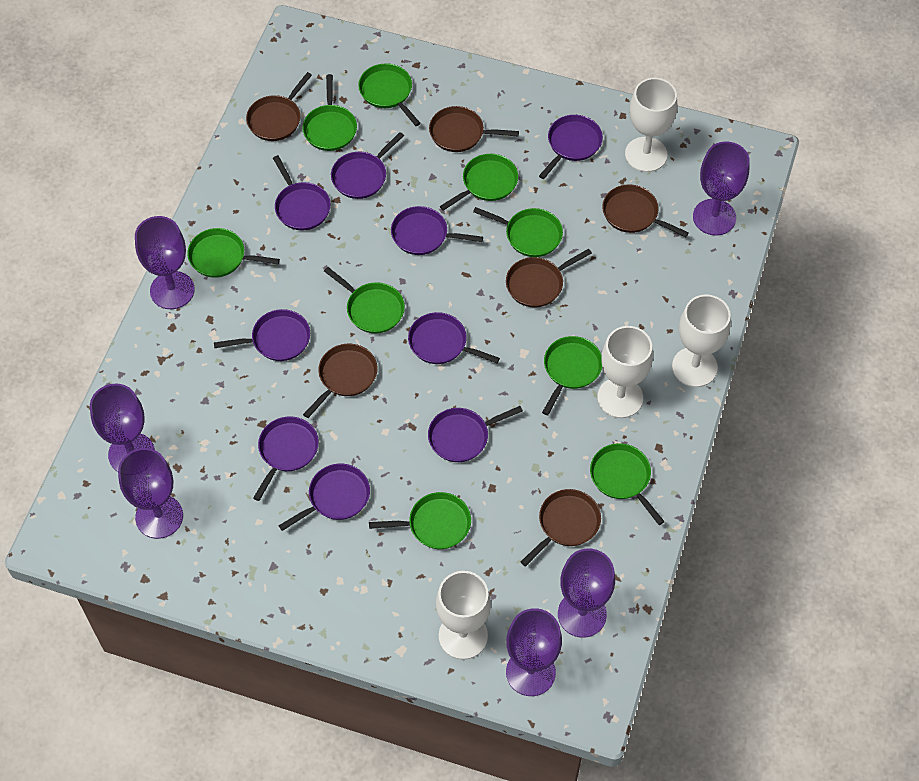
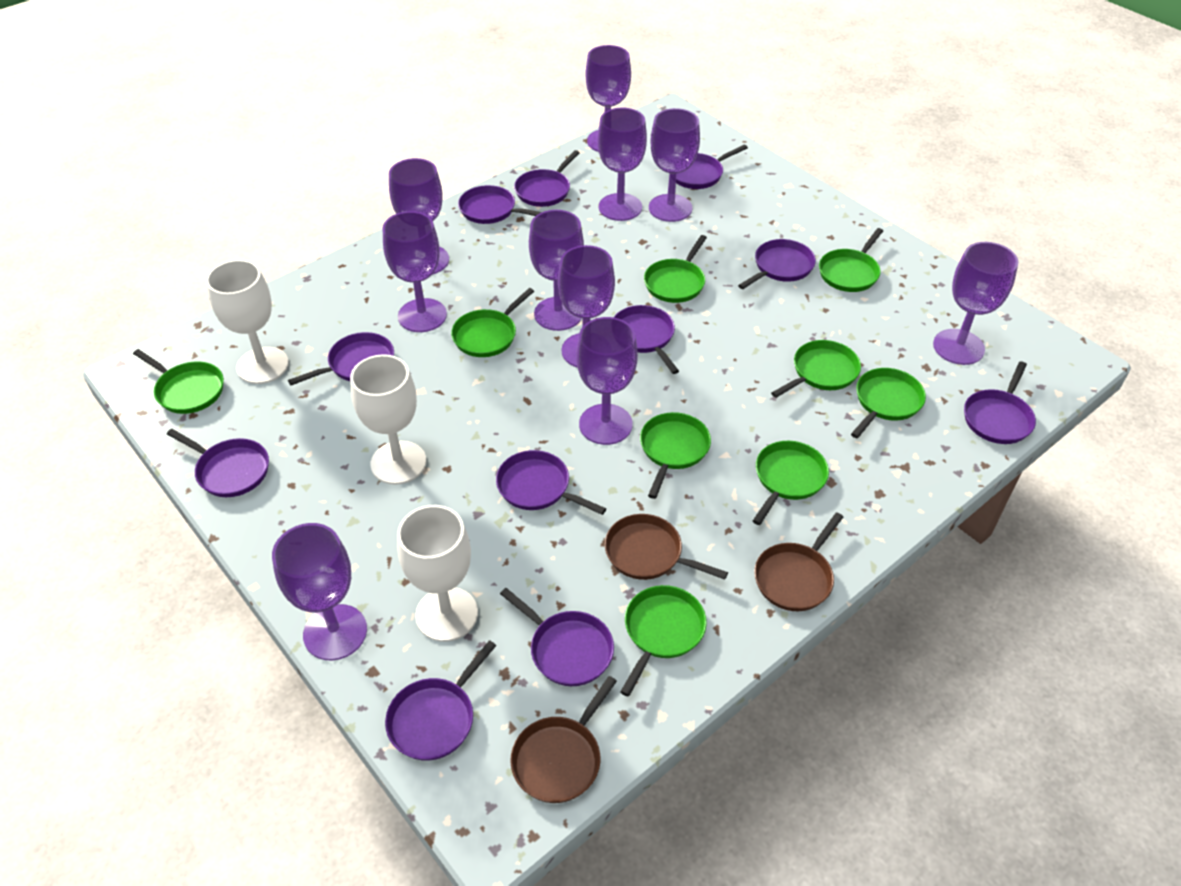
brown pan: [246,72,312,141] [303,344,378,418] [429,106,519,152] [506,249,592,308] [521,489,601,567] [602,185,689,237] = 6 -> [510,676,617,803] [605,514,728,580] [754,512,843,611] = 3
purple goblet: [90,383,155,472] [118,448,183,539] [135,216,195,309] [506,608,562,696] [558,548,615,638] [693,141,750,236] = 6 -> [272,523,367,660] [383,211,447,332] [389,158,449,275] [529,210,584,331] [558,245,615,367] [576,317,638,445] [586,45,631,152] [598,108,647,221] [649,108,700,222] [933,242,1018,365] = 10
purple pan: [214,309,310,361] [253,416,319,501] [273,155,331,230] [278,464,370,531] [331,132,404,199] [391,206,483,255] [408,312,500,364] [428,406,523,462] [539,115,603,179] = 9 -> [167,429,269,497] [288,332,394,385] [385,640,497,761] [458,185,542,224] [496,450,606,515] [500,588,614,686] [514,150,580,207] [614,305,679,374] [676,145,748,189] [738,239,816,289] [964,361,1036,444] = 11
white goblet: [436,571,491,660] [597,326,653,418] [625,78,677,172] [672,295,731,387] = 4 -> [206,260,289,384] [350,354,426,485] [397,505,478,642] = 3

